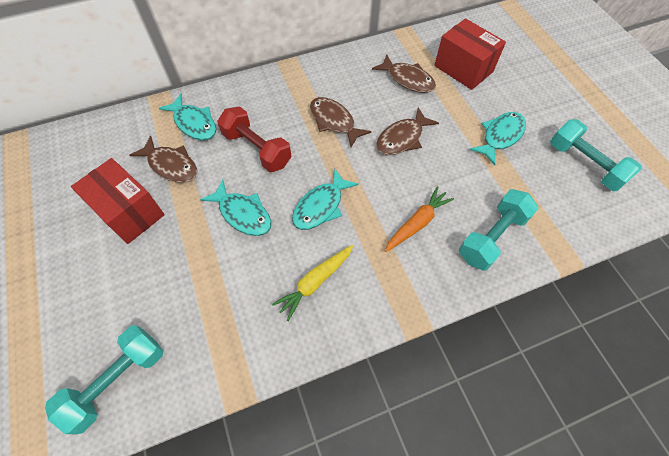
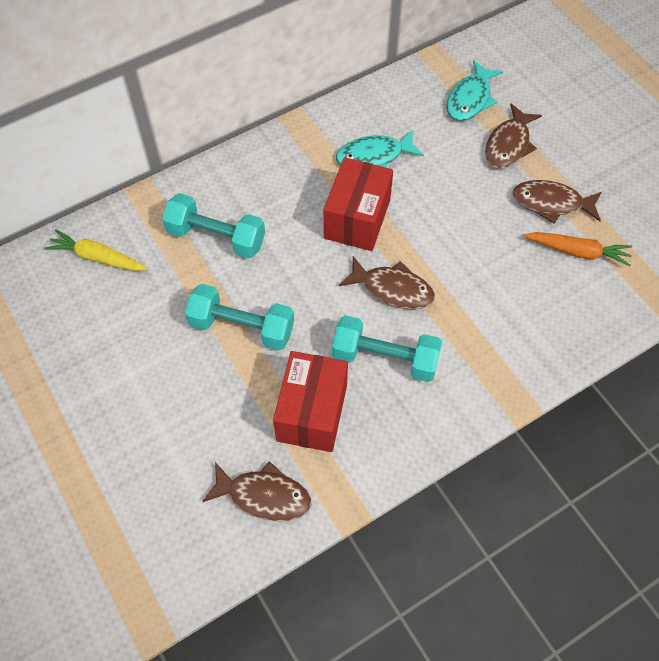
red dumbbell: [217,106,292,172] = 1 -> none = 0
turquoise fish: [159,94,216,140] [200,179,271,236] [292,169,359,230] [469,112,526,165] = 4 -> [336,129,424,168] [447,60,503,121] = 2

